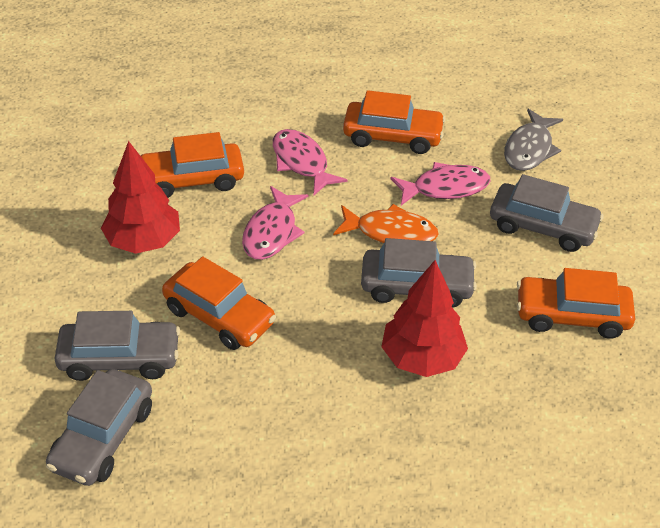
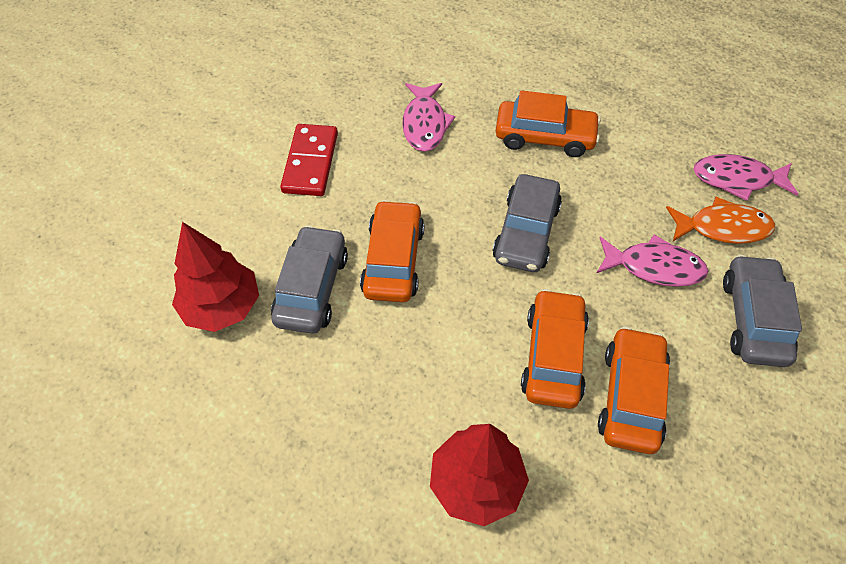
grey car: [46,369,152,486] [54,311,180,381] [361,238,477,308] [490,174,604,252] = 4 -> [271,225,348,334] [493,174,562,272] [723,254,802,367] = 3
grey fish: [504,109,563,171] = 1 -> none = 0
red domino: none = 0 -> [280,124,338,196] = 1

